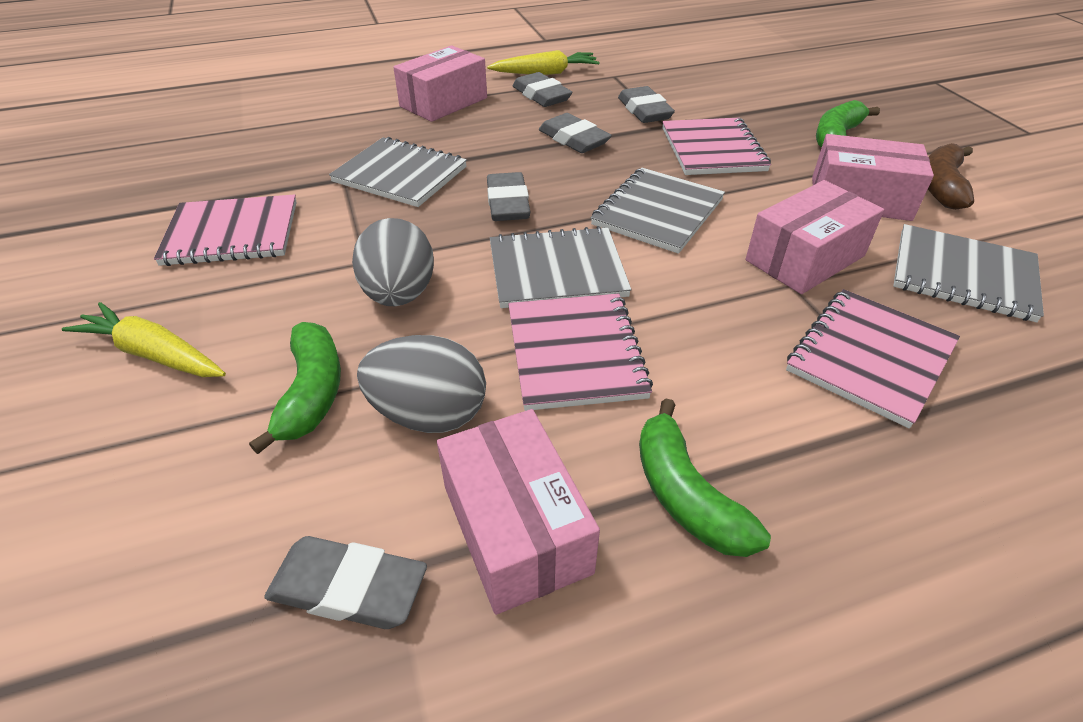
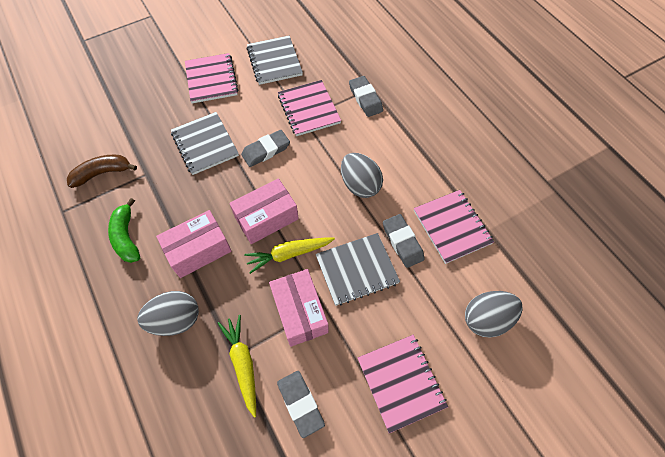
green banana: [249,322,341,454] [639,399,771,557] [816,100,880,148] = 3 -> [108,198,140,263] = 1
grey egg: [352,218,434,306] [357,335,486,433] = 2 -> [137,291,199,336] [341,153,383,198] [465,291,523,338] = 3
grey eraser: [264,536,427,629] [487,172,531,221] [513,72,572,107] [539,113,612,153] [618,86,675,123] = 5 -> [241,130,290,167] [277,371,325,438] [349,76,383,117] [383,214,425,268] = 4
grey notebook: [329,137,467,207] [490,226,631,308] [591,167,725,254] [893,224,1044,322] = 4 -> [171,112,239,175] [247,36,303,85] [315,233,400,306] = 3
pink box: [393,46,487,122] [437,409,600,615] [746,180,884,294] [812,134,934,221] = 4 -> [156,210,232,278] [229,178,299,244] [269,269,329,347] = 3

